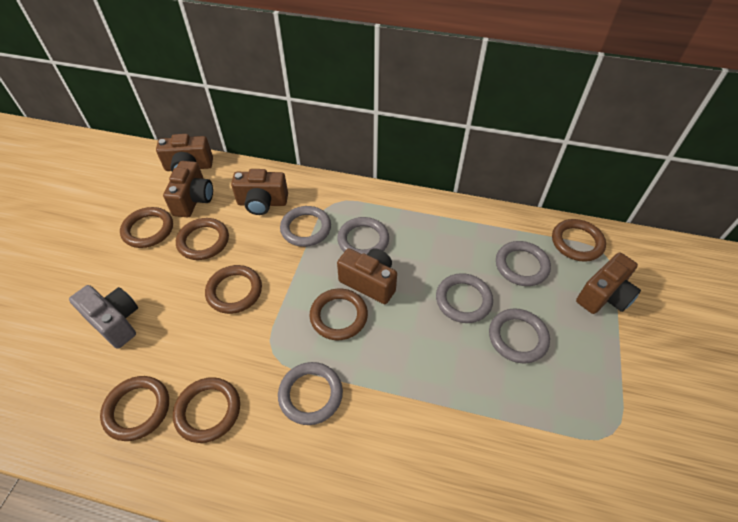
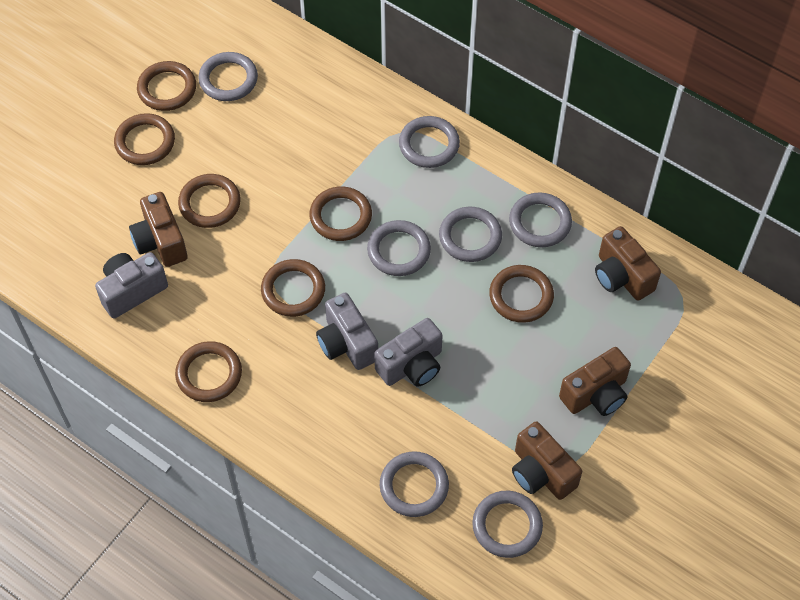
brown camera: [156,134,213,172] [163,161,213,217] [231,169,288,215] [337,248,397,304] [576,253,641,314] = 5 -> [129,192,188,267] [512,421,582,500] [559,347,631,416] [595,226,661,301] = 4
grey camera: [69,285,138,349] = 1 -> [95,252,168,318] [316,293,378,370] [374,318,443,387] = 3
grey ring: [278,362,343,425] [280,206,331,247] [337,217,389,254] [436,273,493,323] [489,308,550,364] [496,241,551,286] = 6 -> [198,52,258,101] [367,220,431,276] [380,451,449,517] [399,116,460,168] [439,207,502,262] [472,491,543,558] [509,192,572,247] = 7

